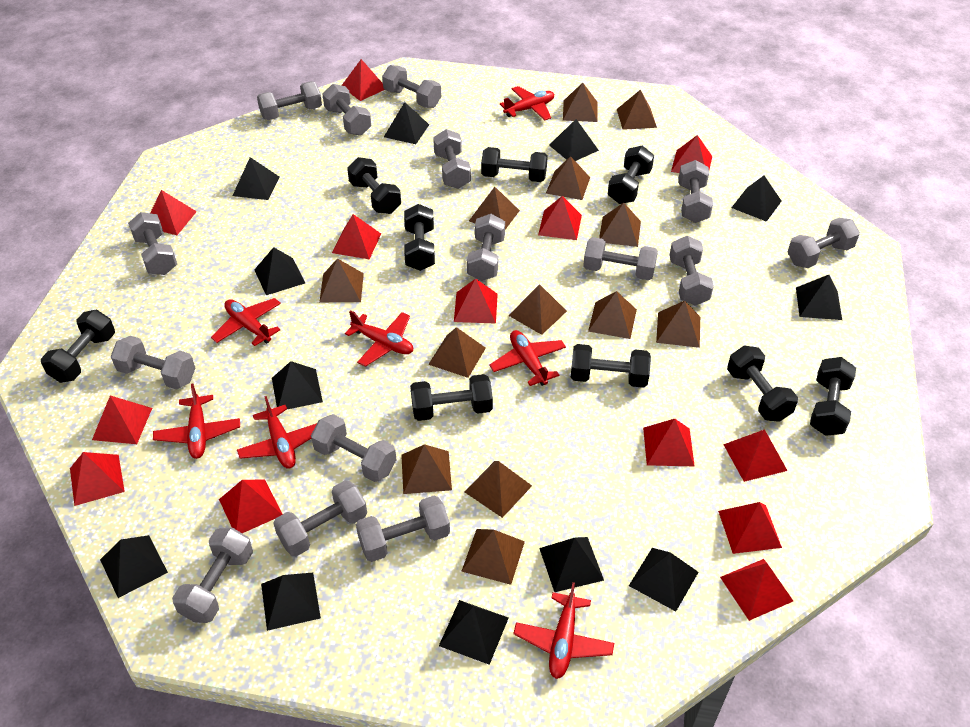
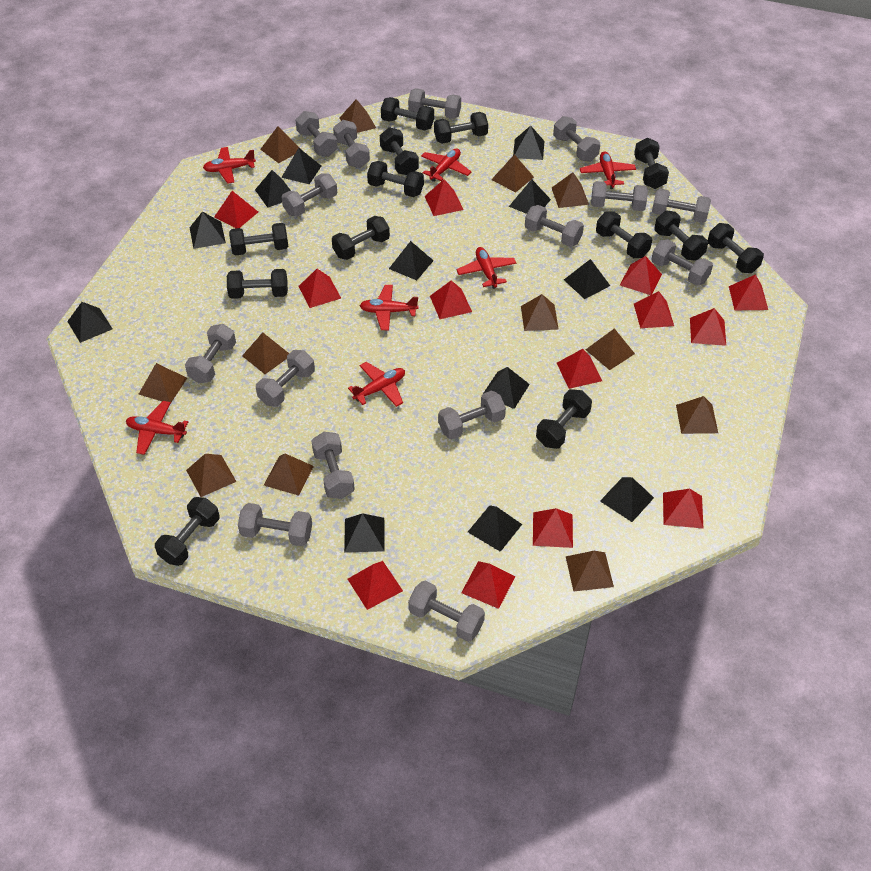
black dumbbell: [41,310,115,383] [347,157,401,214] [404,204,435,271] [410,374,493,421] [481,147,548,182] [571,344,651,388] [608,146,654,204] [727,345,798,422] [810,357,856,436] = 9 -> [155,497,220,566] [227,269,288,299] [229,223,288,256] [332,216,390,260] [367,161,424,197] [380,127,419,175] [381,97,434,130] [434,112,488,144] [536,389,592,449] [596,211,652,258] [634,138,669,189] [655,211,708,260] [708,223,764,273] = 13
brown pyramid: [319,258,364,302] [401,444,452,494] [428,327,486,378] [461,529,525,585] [465,461,532,518] [469,187,520,230] [508,284,567,335] [546,156,590,200] [563,83,598,122] [588,291,637,339] [599,203,641,247] [617,90,657,130] [656,301,700,348] = 13 -> [138,363,187,402] [186,454,237,497] [242,333,289,374] [260,126,299,163] [264,454,314,496] [340,99,376,133] [491,154,534,193] [521,294,559,331] [552,172,589,208] [566,551,614,592] [586,328,635,370] [676,396,718,434] = 12

